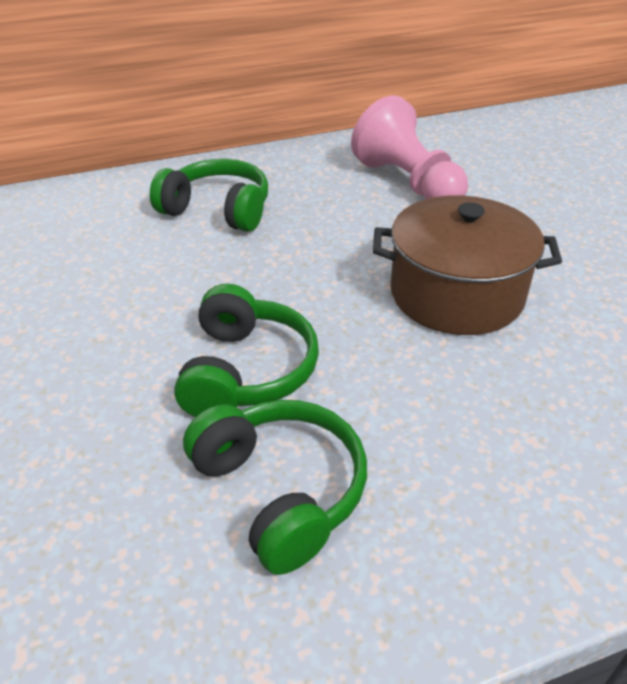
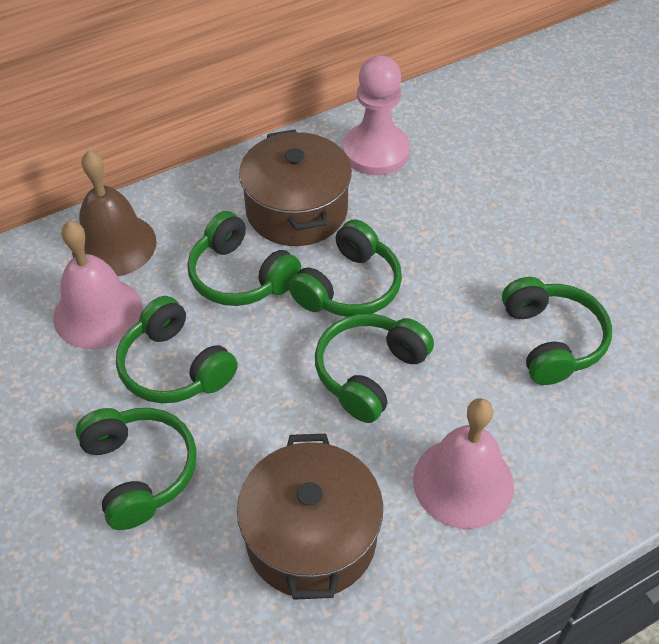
brown bell: none = 0 -> [72,150,157,276] = 1
brown pot: [373,196,562,335] = 1 -> [237,434,383,600] [239,129,352,246] = 2
green headphones: [150,159,268,232] [174,284,319,417] [183,400,367,575] = 3 -> [76,408,197,530] [116,296,238,403] [187,211,301,306] [289,219,402,317] [315,314,434,423] [502,277,612,385] = 6
pink bell: none = 0 -> [53,221,143,349] [413,398,514,529] = 2

